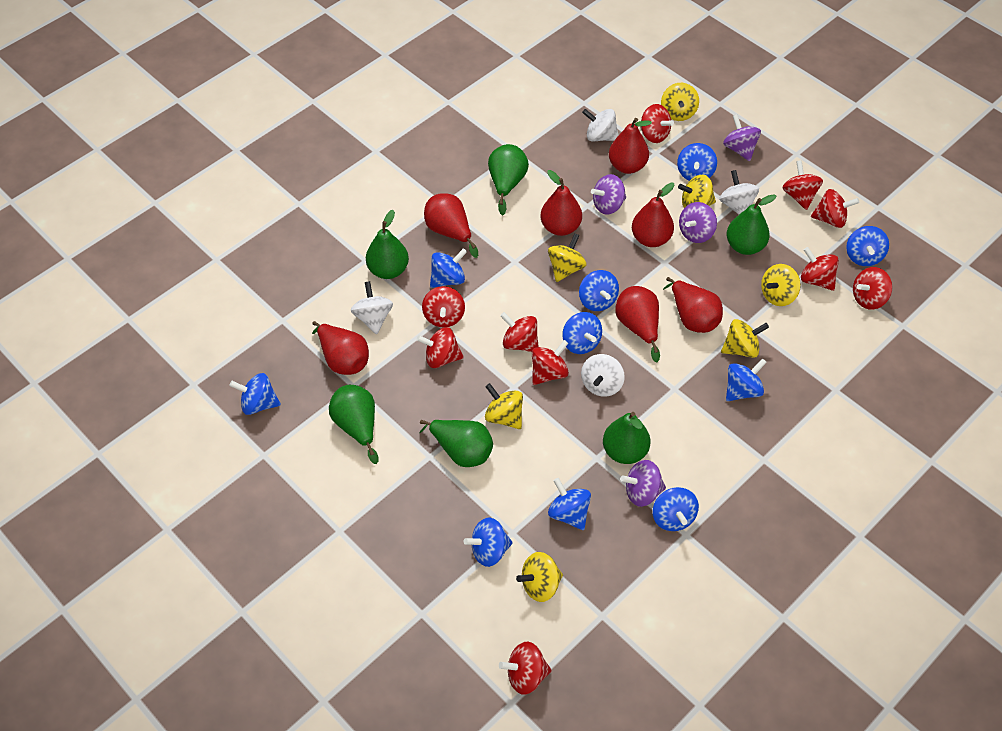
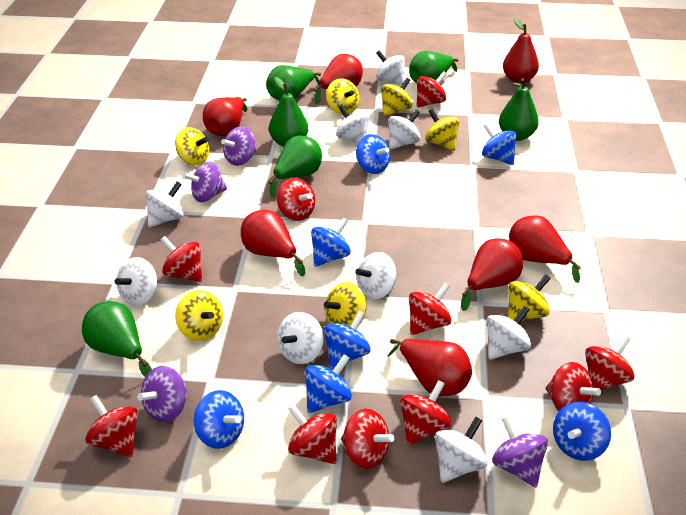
blue spinning top: [229,373,281,415] [430,248,467,288] [464,518,513,567] [548,478,591,530] [562,312,602,354] [579,270,619,311] [653,487,699,531] [677,143,717,181] [726,358,767,401] [846,226,889,266] = 10 -> [193,390,244,449] [305,354,352,413] [311,217,351,267] [324,311,371,369] [356,134,390,174] [482,123,516,165] [553,402,611,461] = 7
white spinning top: [350,281,393,334] [581,354,625,397] [582,109,619,141] [719,170,759,214] = 4 -> [115,257,157,306] [146,181,184,227] [277,312,324,364] [336,105,369,144] [355,252,396,300] [376,50,405,85] [388,110,421,150] [435,417,488,483] [487,306,531,360] = 9

